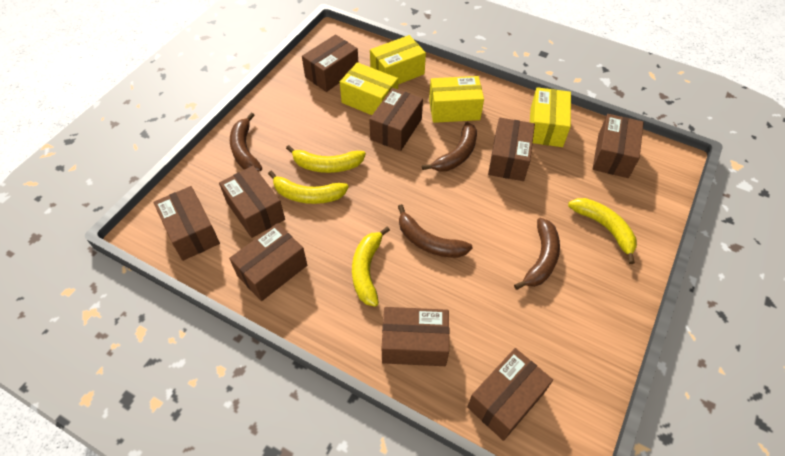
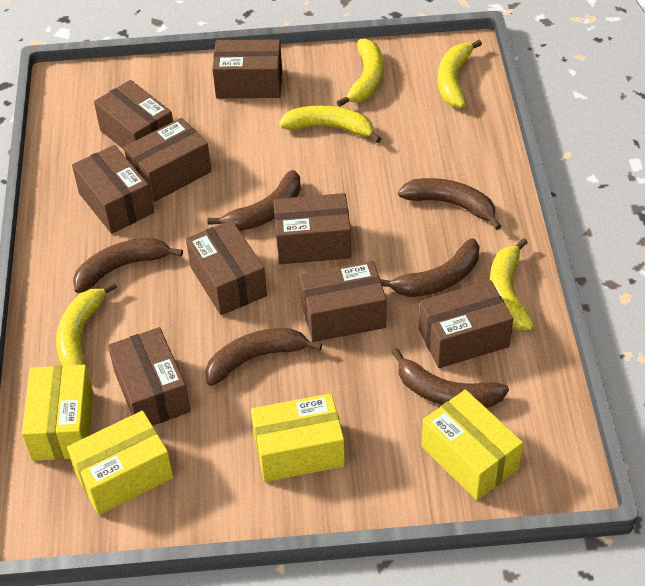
brown banana: [230,113,262,172] [398,204,473,258] [422,122,477,172] [514,218,560,290] = 4 -> [73,238,183,293] [205,328,322,386] [207,170,301,231] [380,238,480,297] [392,348,509,408] [398,178,501,230] = 6
yellow banana: [268,171,349,204] [286,145,366,173] [352,227,390,307] [568,198,637,264] = 4 -> [56,282,117,366] [279,105,381,143] [337,39,383,107] [438,40,482,108] [490,238,534,330] = 5

